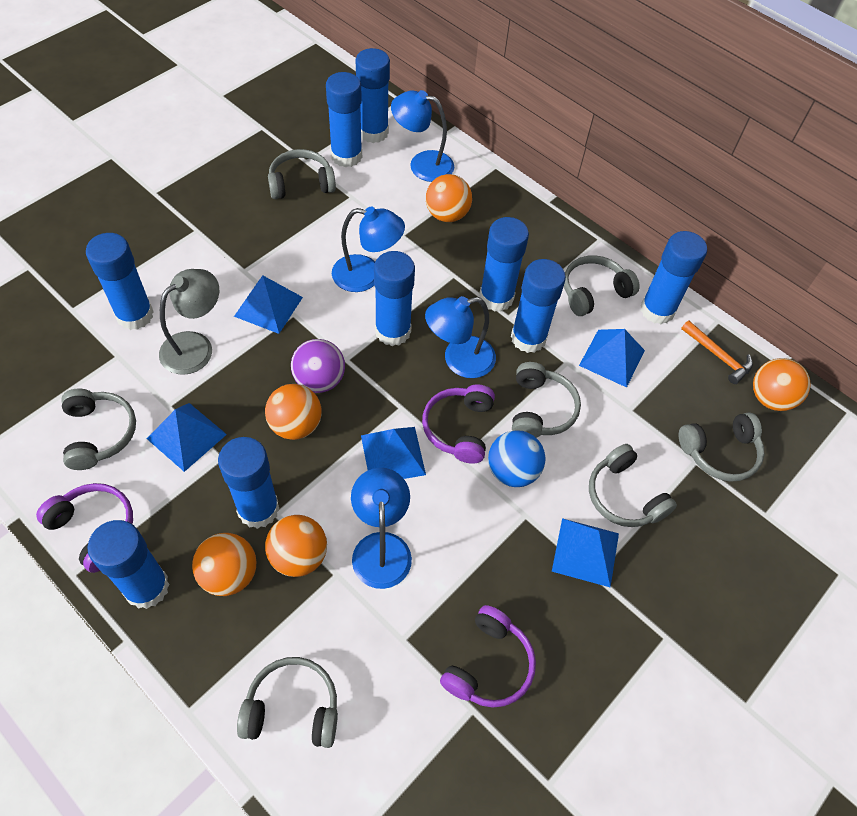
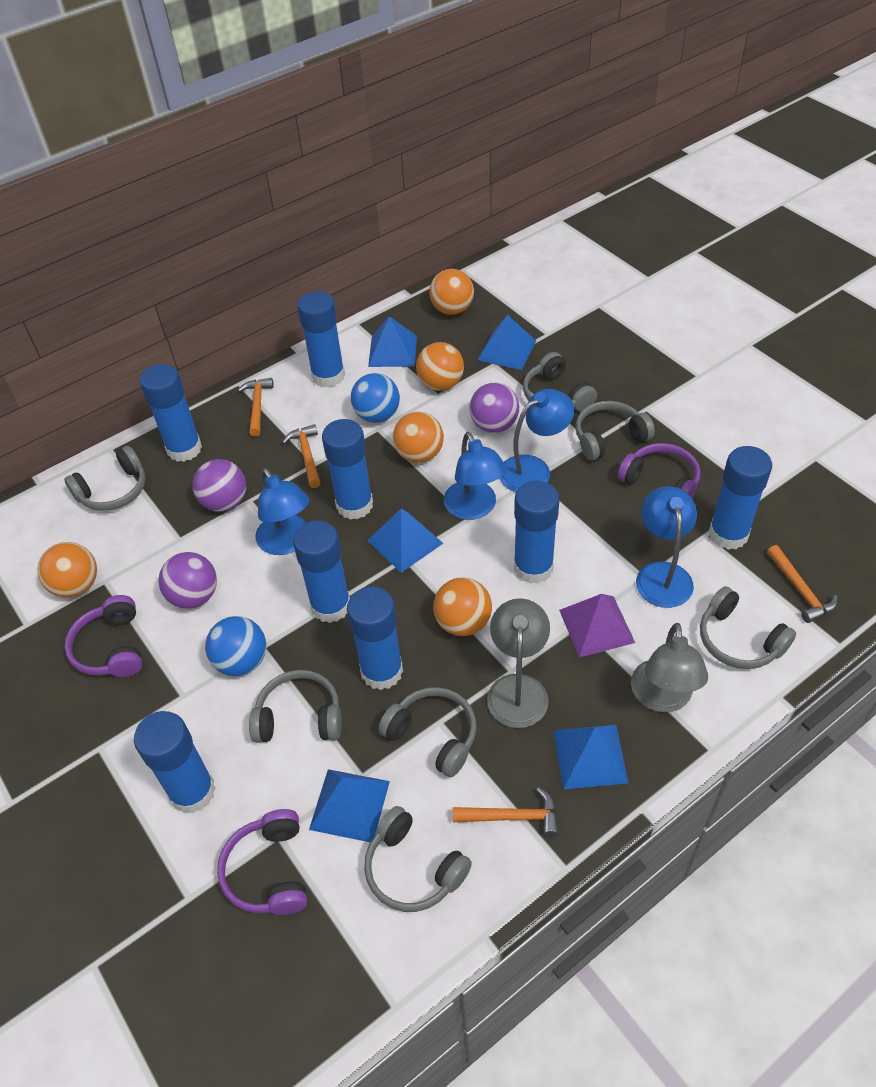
blue ball: [488,430,546,487] = 1 -> [205,616,266,676] [351,373,400,423] = 2
blue glue stick: [86,233,154,330] [87,520,170,609] [218,437,279,529] [326,72,362,167] [356,48,390,143] [374,251,415,346] [479,217,529,312] [511,259,566,353] [641,231,707,324] = 9 -> [134,711,216,814] [140,364,202,462] [293,520,350,623] [298,291,345,387] [322,419,373,520] [347,587,403,690] [514,481,559,584] [709,446,772,550] = 8
grey lamp: [159,269,219,375] = 1 -> [487,598,550,728] [631,623,708,712] = 2
orange hammer: [681,321,753,384] = 1 -> [238,378,274,437] [282,424,321,488] [453,787,559,837] [767,545,837,623] = 4
purple ball: [291,339,345,393] = 1 -> [158,552,217,609] [192,459,246,512] [469,383,519,433] = 3
purple pyramid: none = 0 -> [559,594,635,657] = 1

